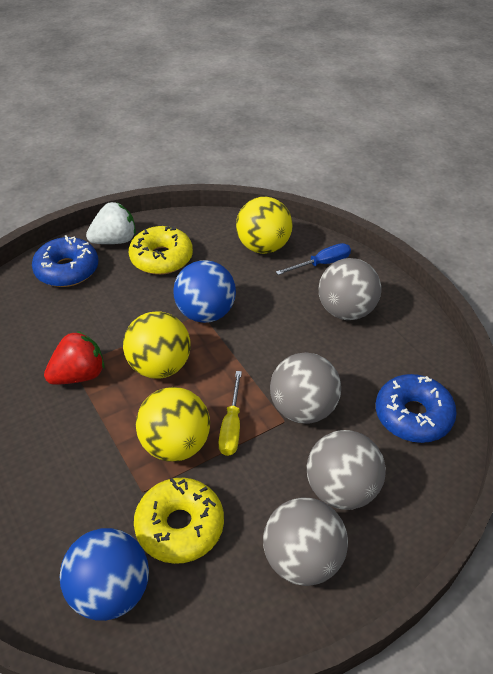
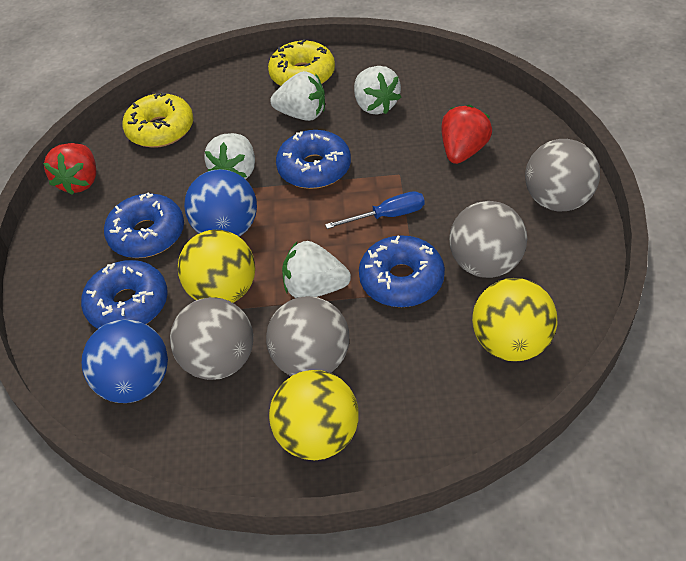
blue donut: [32,235,98,287] [376,374,457,443] = 2 -> [81,260,168,329] [104,193,184,258] [276,130,351,189] [359,235,445,307] = 4
red strawberry: [44,331,105,385] = 1 -> [43,143,96,195] [441,105,492,164] = 2
white strawberry: [86,202,136,244] = 1 -> [204,133,255,180] [270,71,325,121] [282,241,351,298] [354,66,401,114] = 4
yellow screwdriver: [218,371,242,456] = 1 -> none = 0

